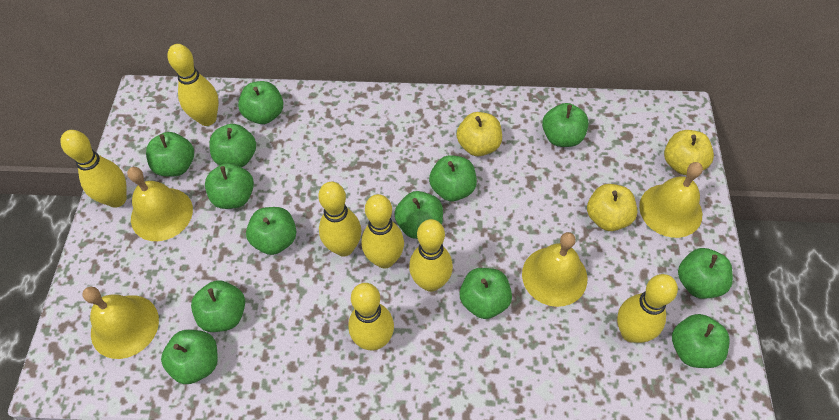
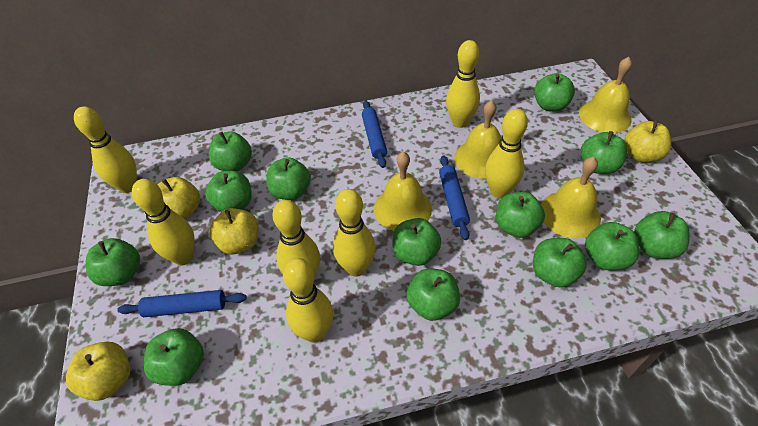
blue rolling pin: none = 0 -> [117,290,247,317] [362,101,387,168] [439,156,470,240] = 3
yellow apple: [457,112,502,156] [587,184,637,231] [664,130,714,175] = 3 -> [66,341,131,401] [158,177,200,219] [210,208,259,255] [624,120,671,163] = 4

